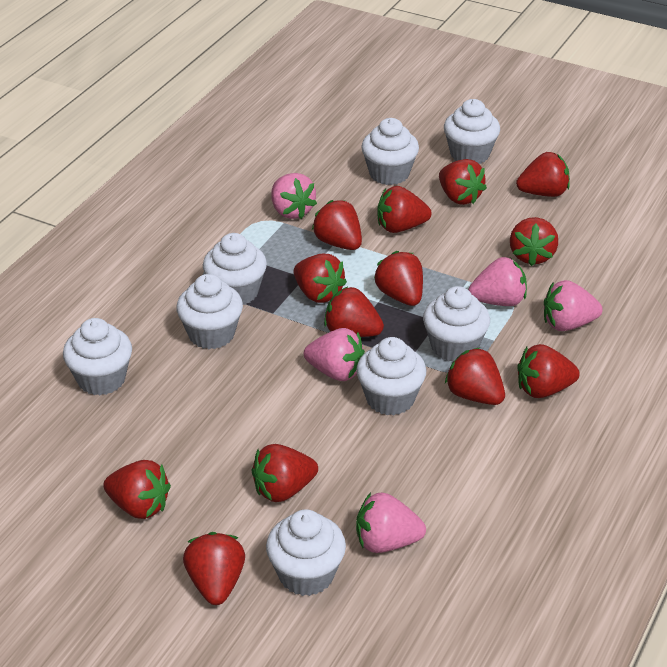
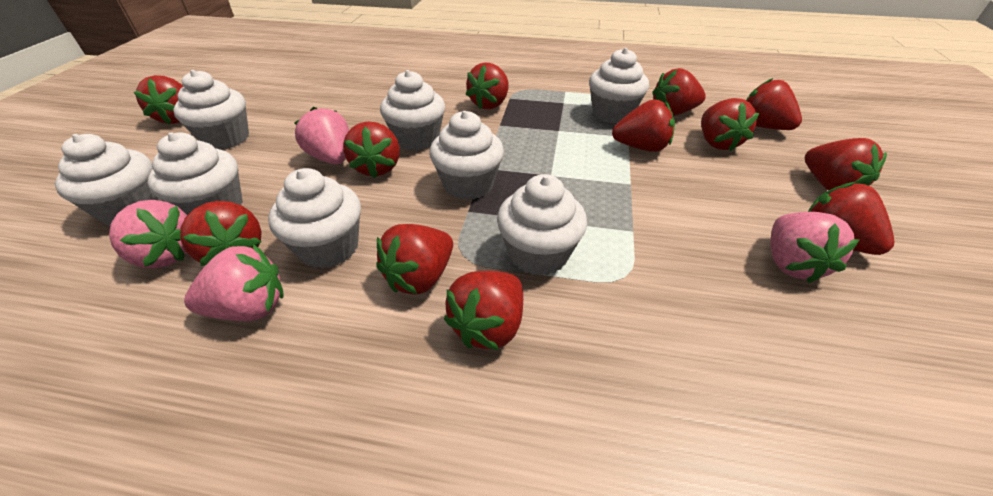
pink strawberry: [271,173,317,219] [304,328,365,381] [356,492,426,553] [468,257,527,306] [544,280,603,331] = 5 -> [109,200,187,268] [184,245,284,321] [294,107,349,164] [770,212,859,283] = 4
red strawberry: [103,460,171,519] [183,532,245,605] [251,444,318,502] [294,254,347,303] [312,200,362,250] [324,287,384,337] [374,251,423,306] [378,186,432,233] [439,159,487,205] [445,348,505,405] [510,217,558,266] [516,152,570,197] [517,344,580,398] = 13 -> [134,75,183,124] [180,201,262,266] [343,121,400,178] [376,224,453,295] [444,271,523,350] [466,63,508,109] [612,99,675,152] [652,68,706,116] [701,98,759,151] [746,78,802,130] [805,138,887,191] [808,182,894,255] = 12

